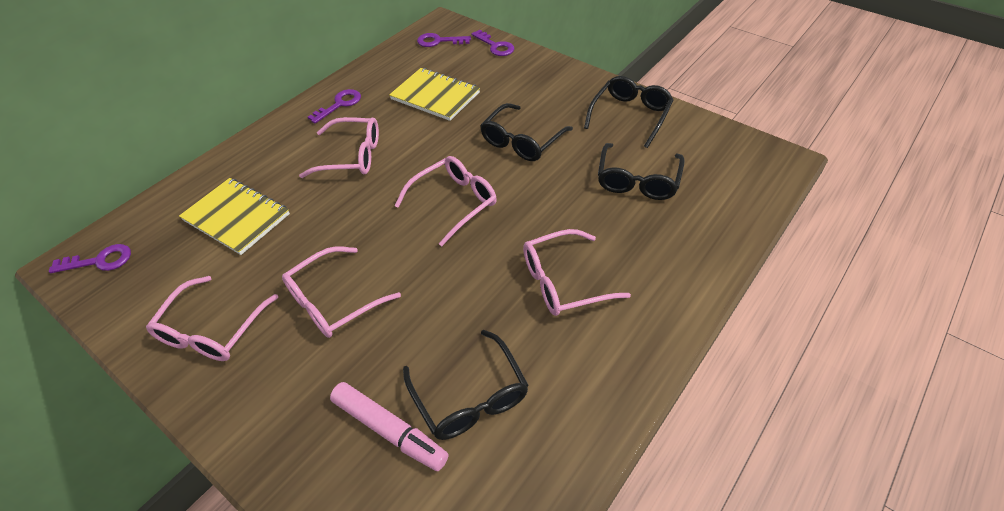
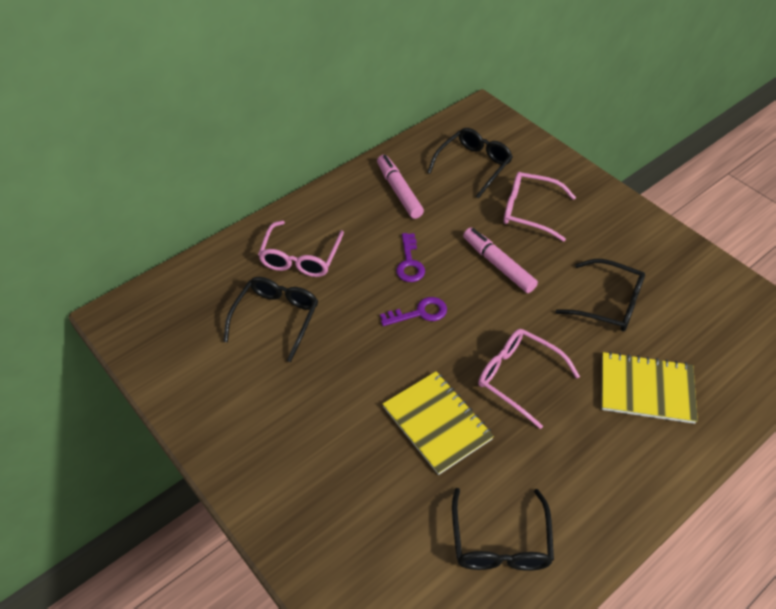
pink glasses: [146,276,278,361] [282,246,401,338] [299,117,379,178] [395,156,497,246] [523,229,631,316] = 5 -> [258,221,344,277] [478,329,580,429] [504,172,576,242] = 3
pink marker: [330,382,449,471] = 1 -> [377,155,424,219] [463,228,538,293] = 2
purple key: [49,244,131,273] [308,89,361,124] [417,33,471,47] [471,30,514,56] = 4 -> [380,297,447,326] [396,233,425,282] = 2

